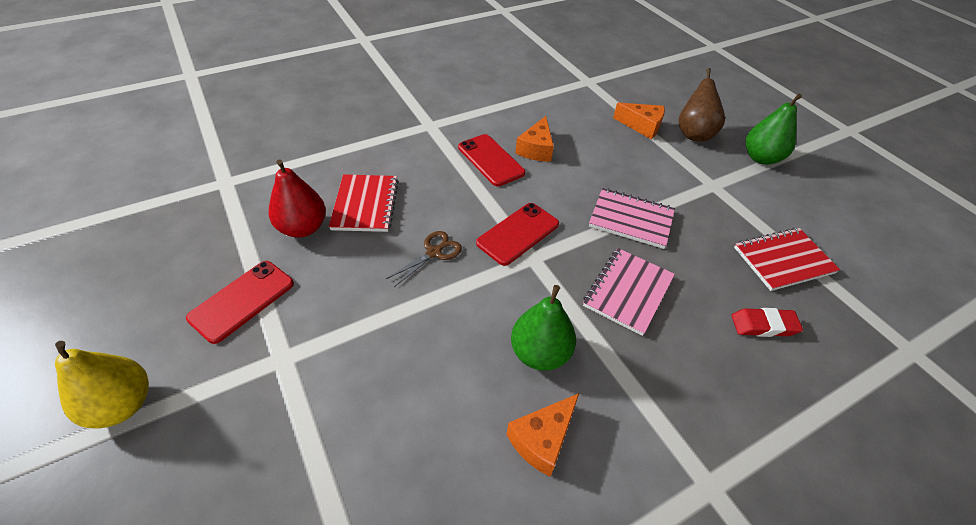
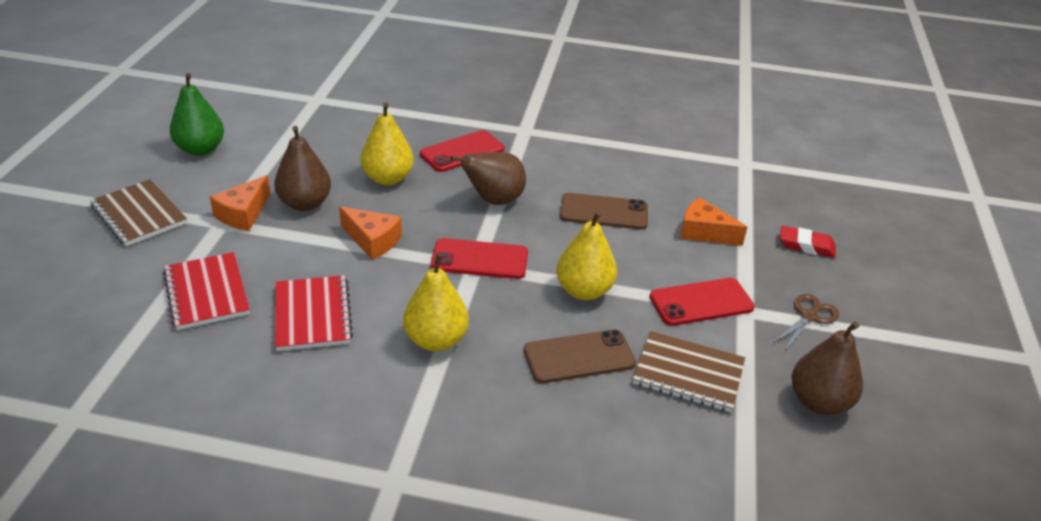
brown notebook: none = 0 -> [90,179,187,246] [633,331,745,412] = 2
brown pear: [678,68,725,141] = 1 -> [274,126,331,211] [450,152,526,205] [792,321,863,415] = 3
brown phone: none = 0 -> [524,329,636,383] [560,193,648,230] = 2
green pear: [511,285,576,371] [746,94,802,165] = 2 -> [170,73,224,156] = 1
pink notebook: [583,248,675,336] [589,188,675,249] = 2 -> none = 0
red pear: [269,159,326,238] = 1 -> none = 0
yellow pear: [55,341,149,428] = 1 -> [360,102,414,185] [403,254,469,351] [556,211,617,300] = 3

